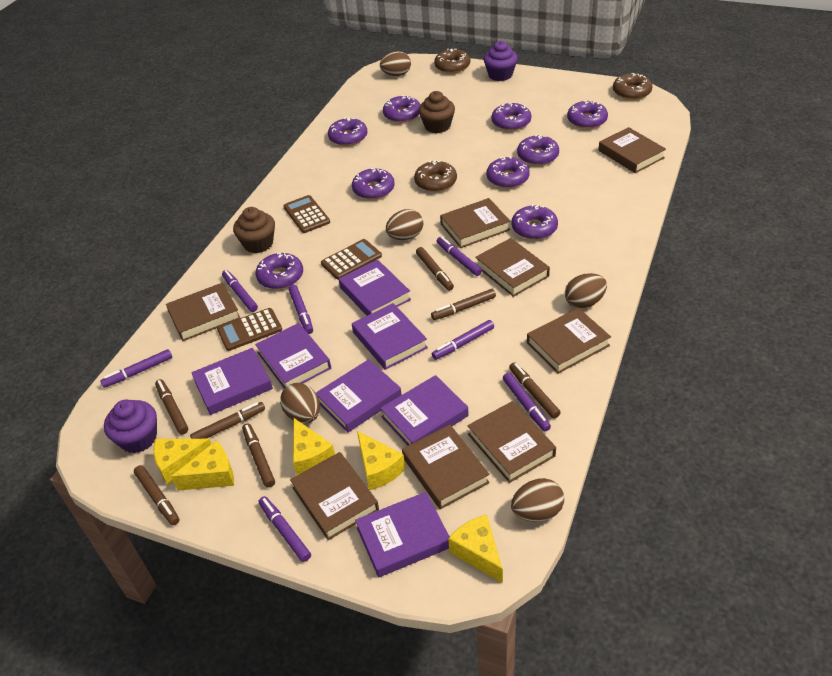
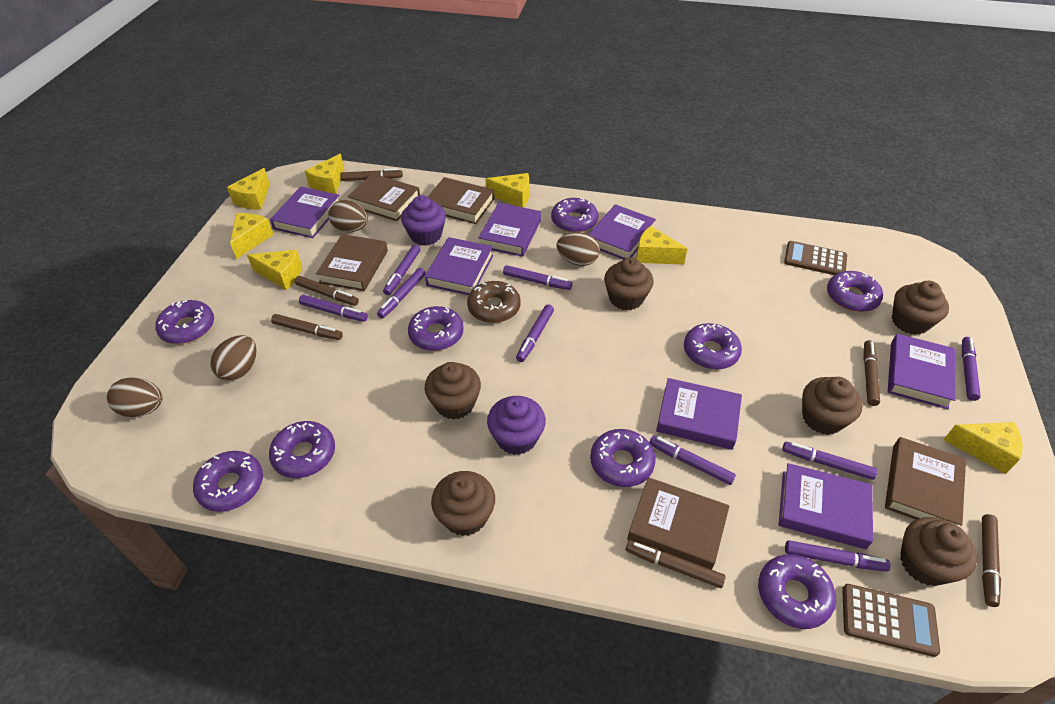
brown book: [166,282,240,341] [290,452,379,540] [402,425,490,509] [440,198,510,248] [467,401,556,483] [475,238,550,297] [527,308,611,374] [598,127,666,173] = 8 -> [316,234,388,291] [347,173,420,221] [428,177,494,224] [627,477,729,570] [885,437,966,526] = 5
brown calculator: [217,308,282,351] [283,195,330,233] [321,239,382,280] = 3 -> [784,241,847,275] [842,584,940,657] = 2
brown cupcake: [233,207,275,253] [419,91,455,133] = 2 -> [424,362,481,419] [431,471,495,536] [604,257,654,311] [802,377,863,435] [892,281,949,335] [900,517,977,586] = 6
brown donut: [414,161,457,192] [434,49,470,73] [613,73,653,100] = 3 -> [467,281,521,323] = 1
brown egg: [280,383,320,423] [380,51,411,76] [386,209,423,240] [511,478,564,522] [565,273,607,309] = 5 -> [107,377,163,417] [210,335,257,381] [328,200,368,232] [556,232,600,266] = 4
brown marker: [134,465,179,525] [155,379,188,434] [190,402,265,439] [242,423,275,488] [416,247,454,291] [431,289,496,320] [509,362,561,418] = 7 -> [271,314,343,340] [295,276,359,306] [340,168,403,181] [626,540,726,588] [863,340,880,406] [982,514,1001,607] = 6
purple marker: [100,349,172,388] [222,270,258,312] [259,496,311,562] [288,284,313,334] [432,320,494,360] [437,237,482,276] [503,373,551,432] = 7 -> [299,295,368,322] [377,268,426,319] [383,245,421,295] [503,265,572,290] [516,305,554,362] [649,436,736,485] [782,442,878,480] [785,540,891,572] [962,337,981,401] = 9
yellow cheese: [154,439,211,485] [171,441,234,491] [293,418,335,475] [357,431,405,490] [448,515,503,583] = 5 -> [227,168,270,210] [230,213,274,259] [247,250,302,290] [305,154,344,194] [486,173,529,207] [636,226,688,265] [943,422,1023,474] = 7

